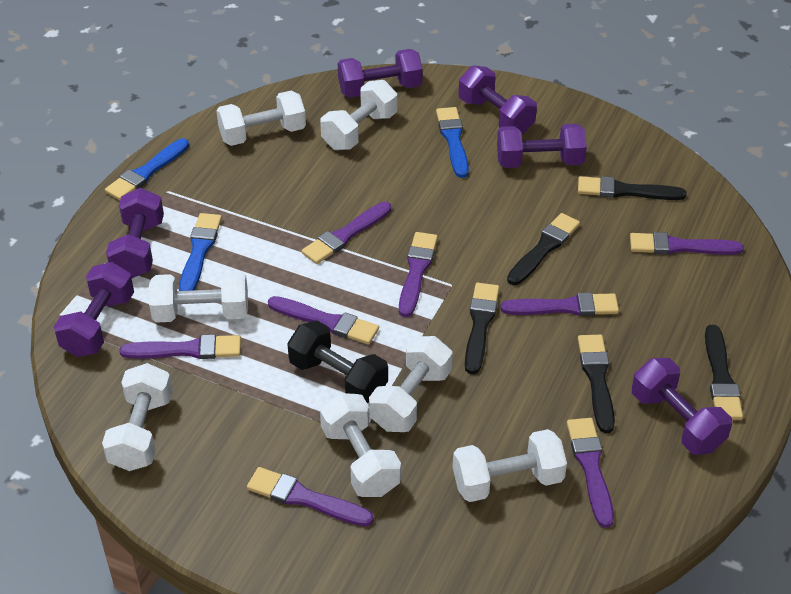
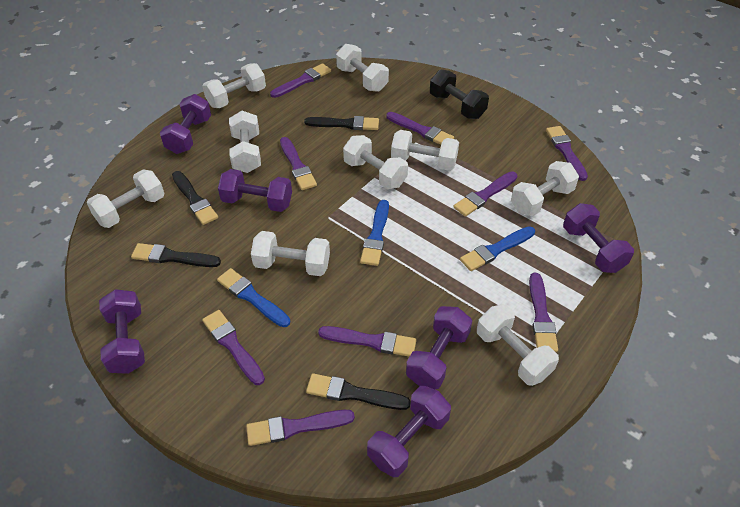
black brush: [465,283,499,374] [507,213,580,285] [578,176,687,200] [578,335,615,433] [705,325,743,420] = 5 -> [131,243,221,267] [172,171,218,225] [304,116,379,130] [306,373,411,410] = 4
purple brush: [119,334,241,359] [247,467,374,527] [268,296,379,345] [302,202,391,264] [399,232,438,317] [501,292,619,316] [567,418,614,528] [630,232,744,255] = 8 -> [202,310,265,385] [246,410,355,446] [270,63,331,98] [280,137,317,190] [318,326,416,357] [386,112,454,145] [453,171,517,217] [529,273,558,352] [546,126,588,181] = 9
white dumbbell: [102,363,173,471] [149,271,248,323] [216,91,306,146] [320,80,397,150] [320,393,401,497] [369,336,453,432] [453,429,567,502] = 7 -> [87,169,165,228] [203,63,266,108] [229,111,261,173] [251,231,330,276] [336,44,389,92] [343,135,408,189] [391,130,459,171] [477,304,559,386] [511,161,579,216] = 9

